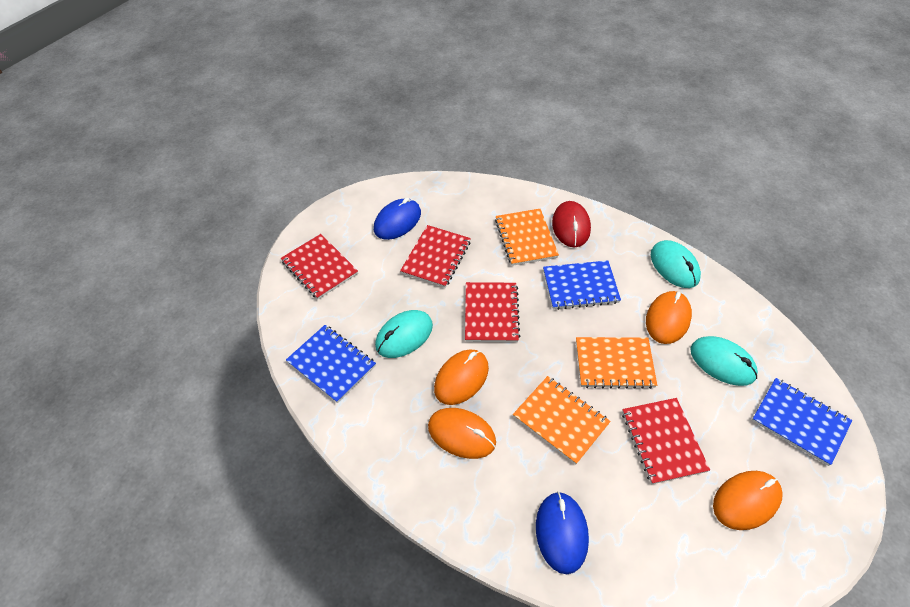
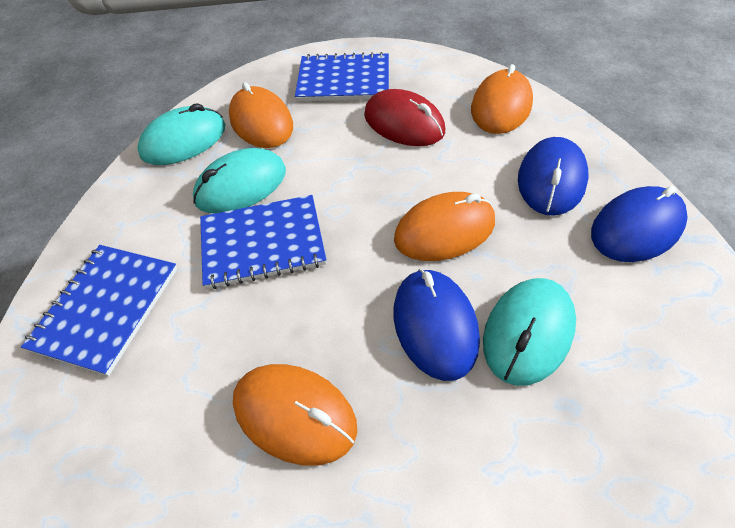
blue mouse: [374,198,421,240] [536,492,589,574] = 2 -> [393,269,480,381] [518,137,588,216] [591,186,688,262] = 3
orange notebook: [495,209,559,266] [513,376,611,464] [576,337,657,389] = 3 -> none = 0
red notebook: [281,234,358,299] [400,225,471,288] [465,282,520,342] [622,398,710,484] = 4 -> none = 0

